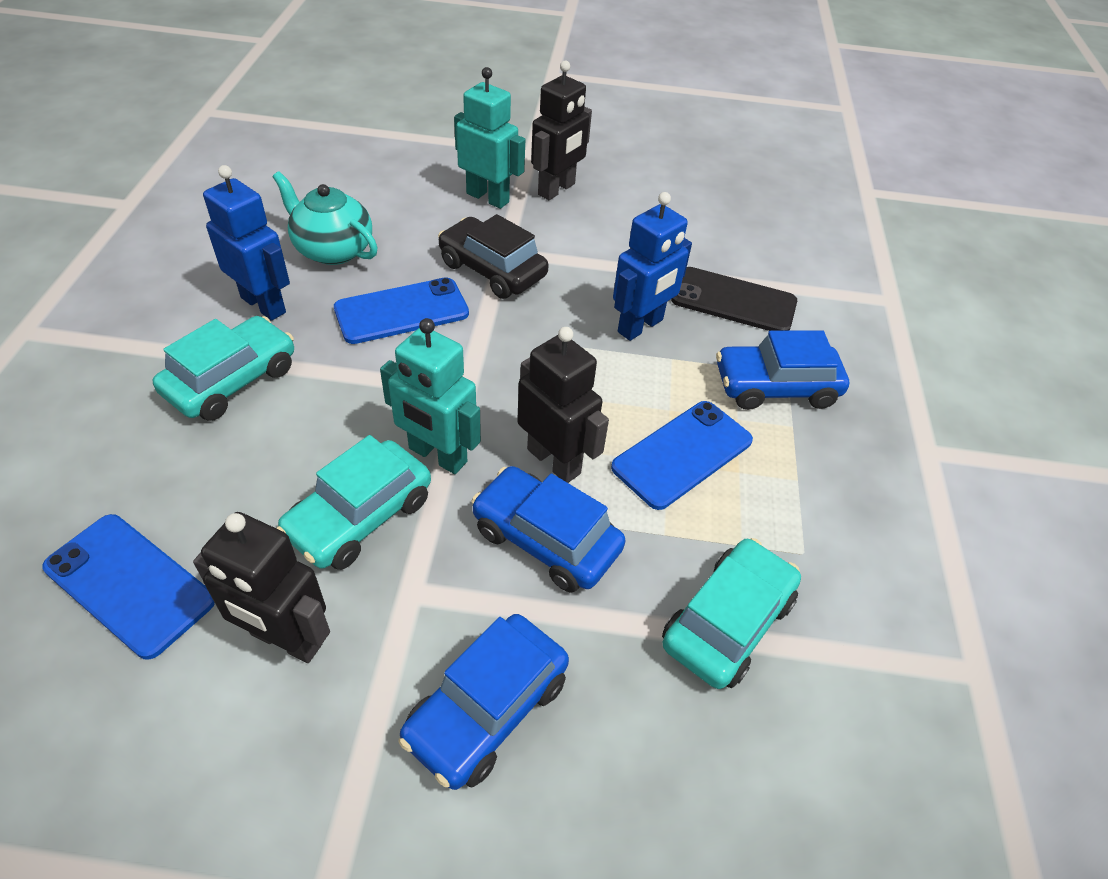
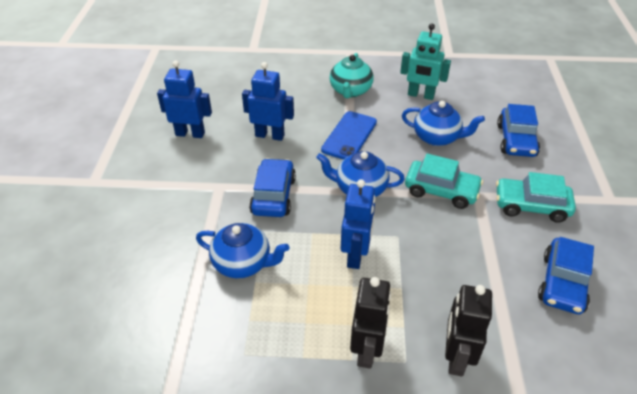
black car: [438,214,548,299] = 1 -> none = 0
black phone: [671,267,797,331] = 1 -> none = 0
black robot: [193,512,330,663] [517,327,609,483] [531,61,592,200] = 3 -> [350,277,391,369] [445,285,492,377] = 2
blue phone: [42,514,215,660] [334,277,469,344] [611,401,753,510] = 3 -> [321,111,377,160] = 1
blue robot: [203,165,290,321] [613,192,692,341] = 2 -> [157,60,212,138] [242,62,294,141] [341,179,376,269] = 3
blue teapot: none = 0 -> [196,223,289,278] [316,151,405,197] [402,101,485,146] = 3
turquoise car: [153,316,294,421] [277,435,431,570] [662,538,801,689] = 3 -> [405,154,483,209] [496,172,576,223] = 2
turquoise robot: [380,318,481,474] [454,67,525,209] = 2 -> [400,24,451,100] = 1

